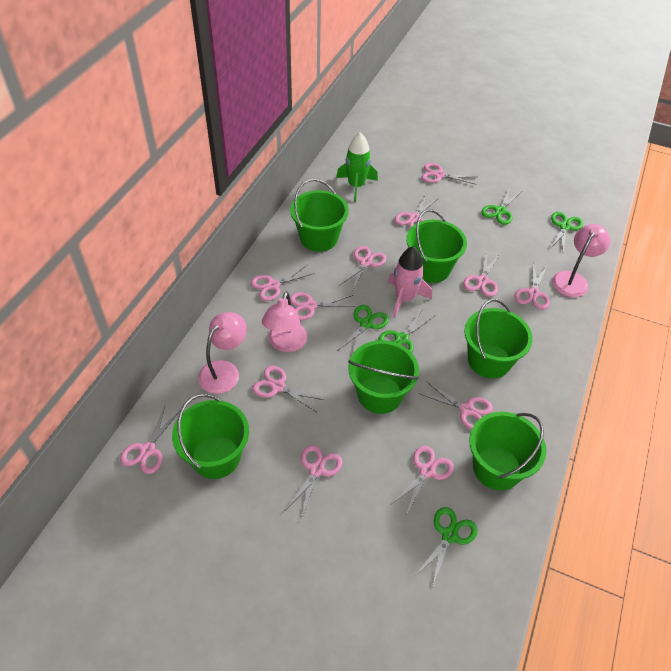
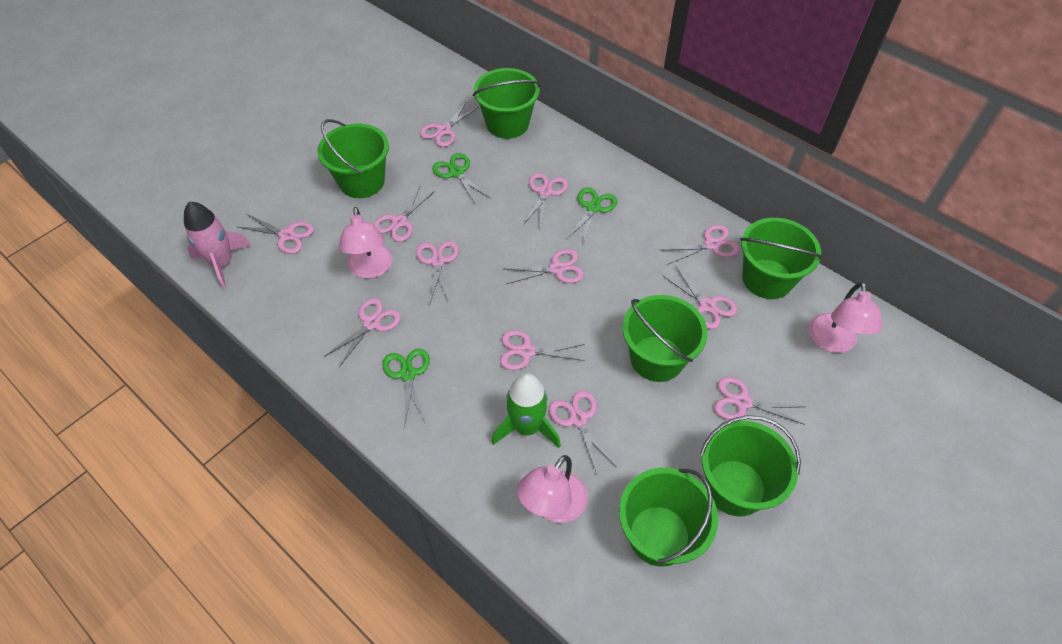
green scissors: [337,305,389,354] [378,308,434,353] [414,507,478,587] [481,188,521,225] [550,212,583,253] = 5 -> [382,348,430,428] [432,153,490,203] [566,187,617,244] = 3

